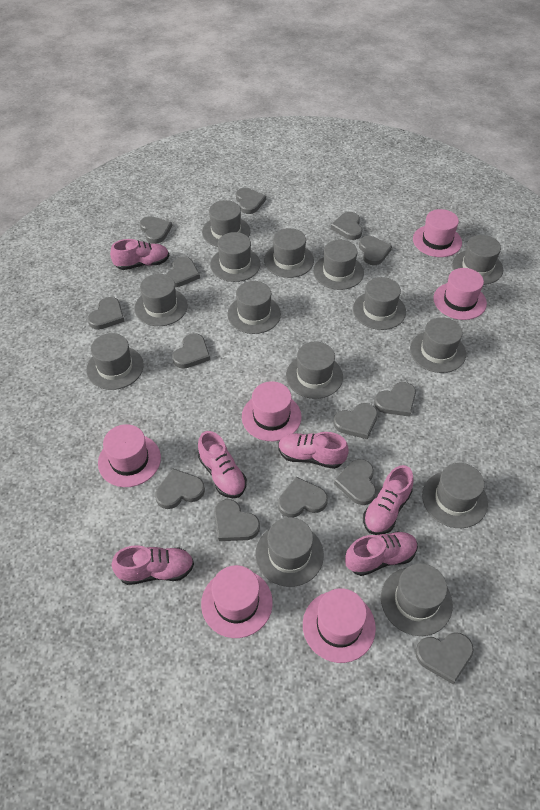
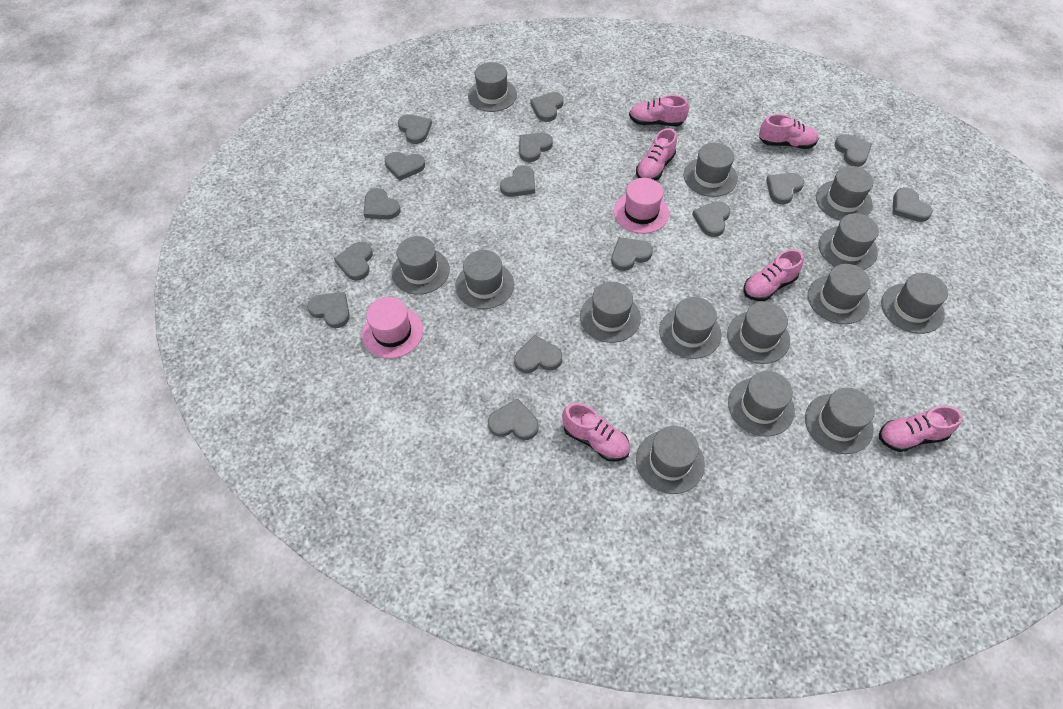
grey heart: [88,297,125,330] [140,216,172,244] [155,469,205,509] [166,257,200,287] [172,333,210,369] [214,499,260,541] [236,188,266,214] [278,477,328,518] [331,212,362,240] [333,403,378,439] [334,459,376,505] [359,236,392,265] [374,382,416,417] [415,632,474,685] = 14 -> [307,292,350,328] [334,242,373,280] [364,188,401,219] [385,152,425,181] [398,114,432,144] [488,398,539,440] [500,165,535,197] [514,335,562,373] [519,133,553,162] [530,92,564,122] [611,237,653,271] [692,201,730,237] [766,173,804,204] [835,134,872,167] [892,187,933,222] = 15
pink hat: [98,424,161,487] [201,565,273,638] [242,381,301,441] [303,588,376,663] [413,209,462,257] [433,268,487,320] = 6 -> [362,297,423,359] [614,178,669,234] = 2

